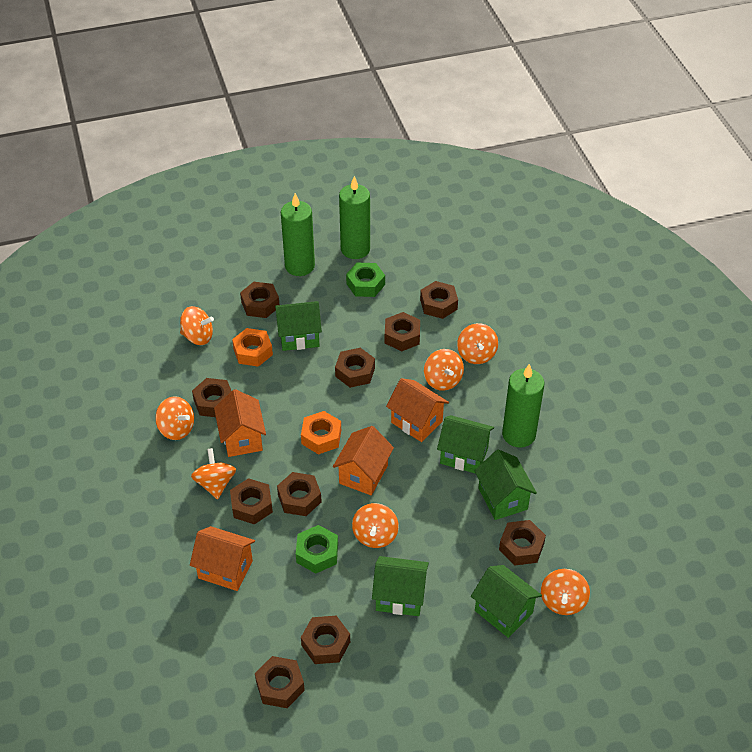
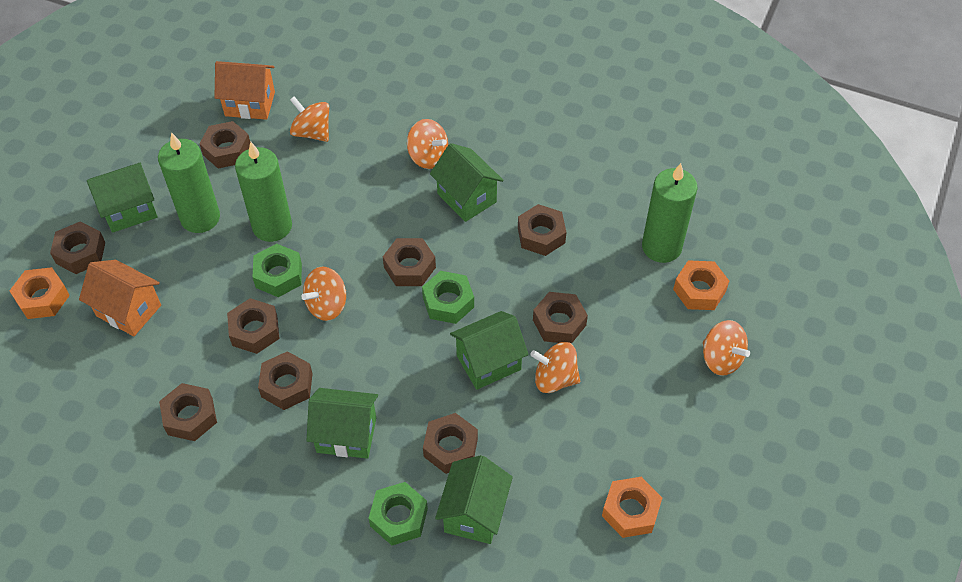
brown nut: [192,378,231,417] [230,478,273,524] [240,282,279,318] [255,656,305,708] [277,472,322,516] [301,616,350,664] [335,348,375,388] [385,312,420,351] [420,281,458,319] [499,520,546,566] = 10 -> [50,221,105,274] [159,383,217,441] [200,121,250,169] [227,298,280,354] [258,351,313,410] [383,238,436,286] [423,413,478,474] [518,204,566,256] [533,292,588,344] = 9
green nut: [296,525,338,574] [346,263,385,297] = 2 -> [253,244,302,297] [369,482,428,545] [422,271,474,324] = 3
orange house: [190,526,255,591] [214,389,266,457] [333,426,394,495] [386,378,449,442] = 4 -> [79,260,161,336] [214,61,275,120] = 2
orange nut: [232,328,273,367] [301,411,341,454] = 2 -> [10,267,70,319] [602,477,662,538] [673,260,729,310] = 3
orange spinning top: [155,396,194,440] [180,306,214,345] [191,448,236,499] [352,503,399,548] [424,349,464,391] [457,323,498,364] [541,569,590,615] = 7 -> [290,96,329,142] [301,267,346,321] [407,119,448,169] [530,342,580,393] [703,320,750,376] = 5

